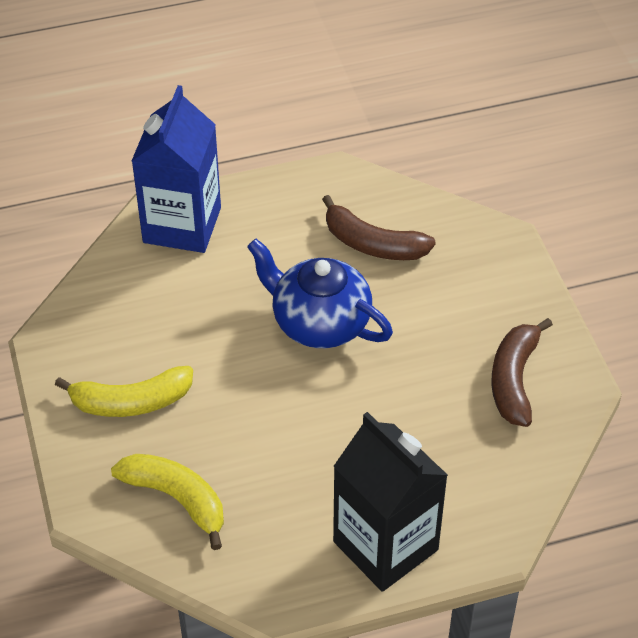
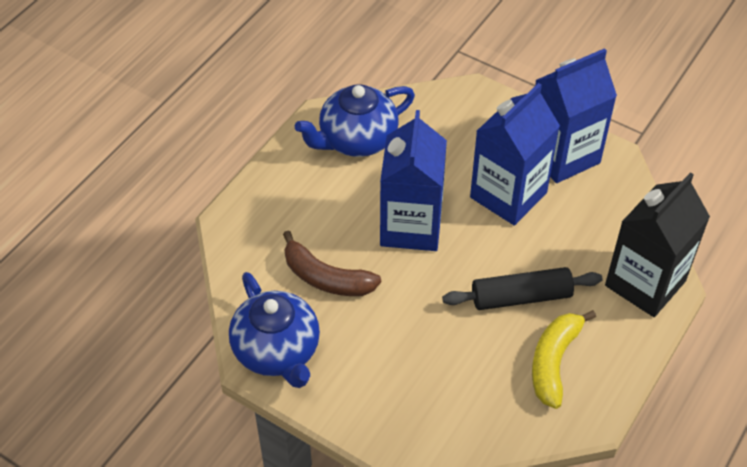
black rolling pin: none = 0 -> [442,267,602,310] = 1
blue carton: [132,85,221,253] = 1 -> [380,110,447,251] [470,83,560,225] [535,48,617,183] = 3
blue teapot: [247,239,393,348] = 1 -> [229,272,320,388] [295,84,415,157] = 2
brown banana: [322,195,436,260] [491,318,553,427] = 2 -> [283,231,381,296] = 1
yellow banana: [55,366,193,417] [111,454,224,550] = 2 -> [532,310,596,409] = 1

